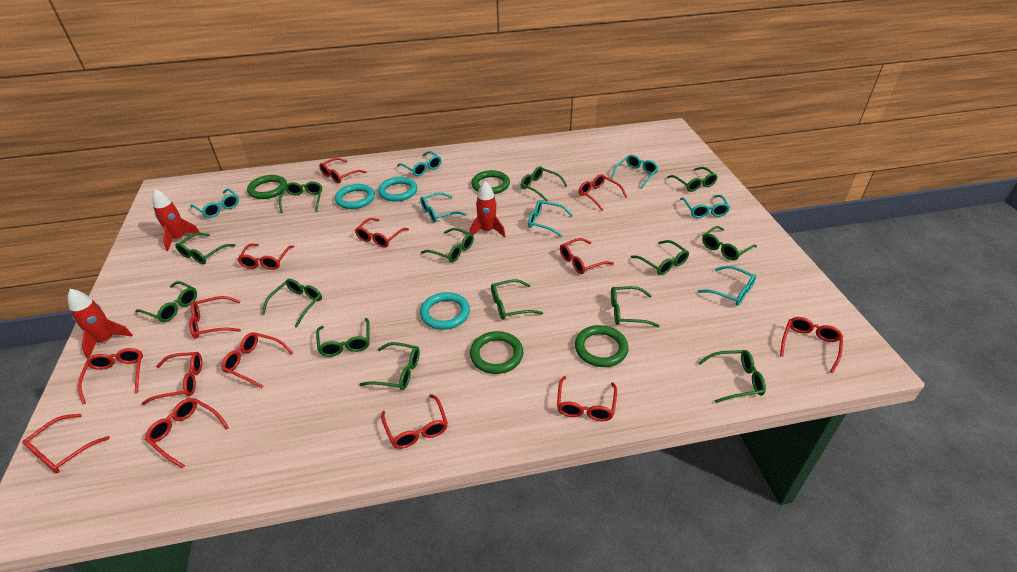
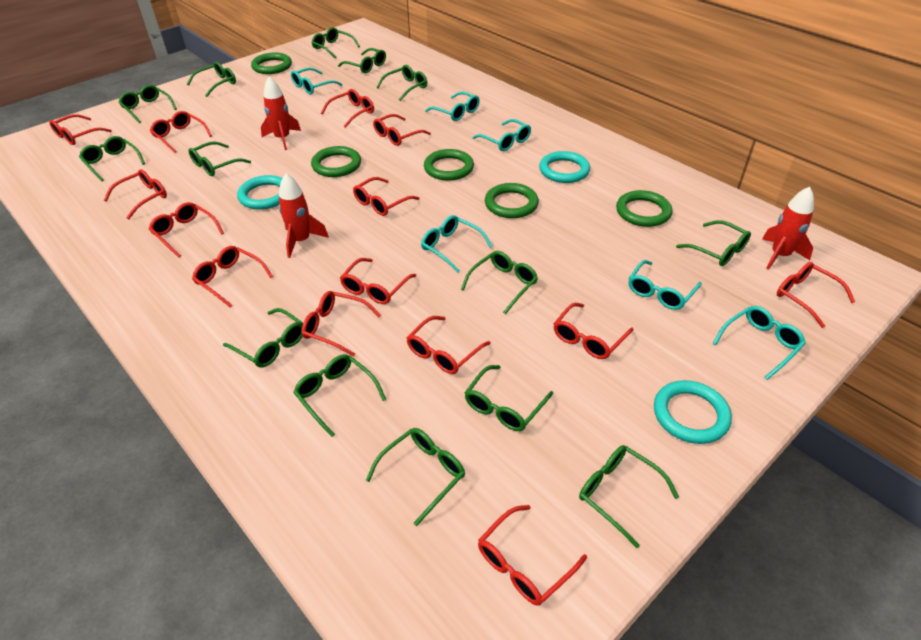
green ring: [247,175,287,199] [470,331,523,374] [471,170,510,194] [575,325,629,367] = 4 -> [251,53,292,74] [311,146,361,177] [424,149,474,181] [485,183,539,218] [616,190,672,227] = 5
turquoise glasses: [191,189,239,218] [397,151,441,176] [420,192,467,223] [528,200,573,237] [611,155,659,189] [680,195,730,218] [698,266,756,306] = 7 -> [291,68,342,94] [421,215,493,273] [425,92,480,121] [473,119,531,151] [629,260,702,310] [713,306,806,380] = 6

